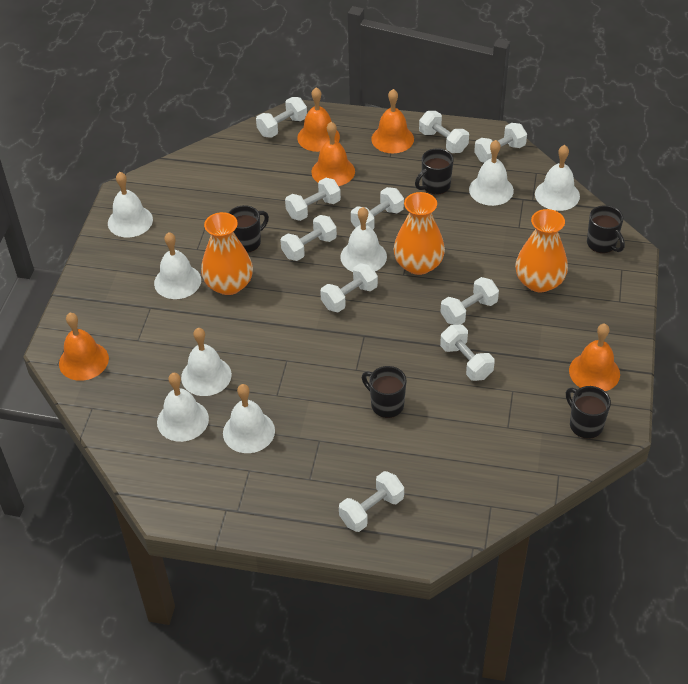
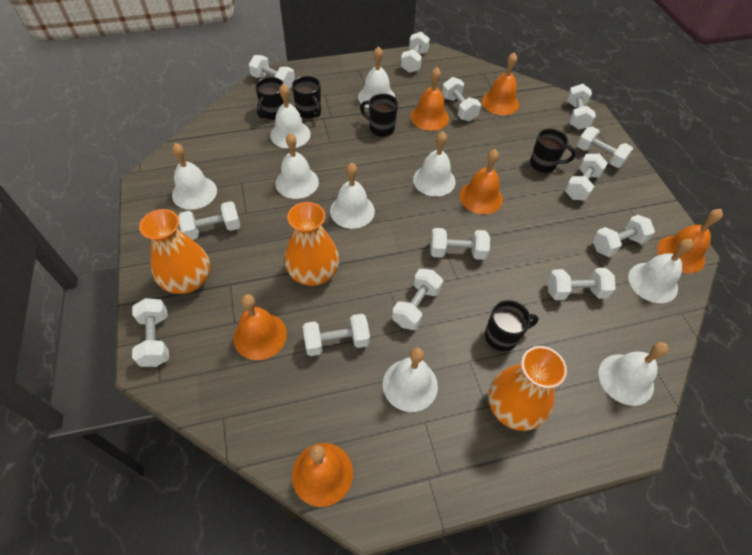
orange bell: [59,313,109,381] [297,87,340,152] [311,122,355,186] [371,89,414,153] [569,324,620,391] = 5 -> [233,294,287,360] [292,443,353,507] [411,67,449,131] [459,149,503,214] [482,52,519,115] [657,209,723,273] = 6
white bell: [108,172,153,238] [154,232,201,299] [157,373,209,442] [181,328,232,396] [223,384,275,453] [340,207,387,272] [469,140,514,206] [535,145,580,211] = 8 -> [172,143,217,210] [270,84,311,149] [275,133,319,199] [330,163,375,229] [358,46,395,108] [383,348,438,412] [413,131,456,197] [598,342,669,406] [628,239,693,303] = 9
white dumbbell: [256,97,307,138] [280,215,337,261] [285,178,341,221] [320,263,378,312] [339,471,404,532] [351,187,404,229] [419,111,469,153] [440,325,495,381] [441,277,499,325] [474,123,527,163] = 10 -> [132,298,169,367] [178,201,240,240] [249,55,295,89] [303,314,370,356] [392,269,443,330] [401,32,430,73] [430,228,490,260] [442,77,481,121] [547,268,616,300] [565,154,608,200] [567,84,596,130] [577,127,633,168] [593,215,655,257] = 13

